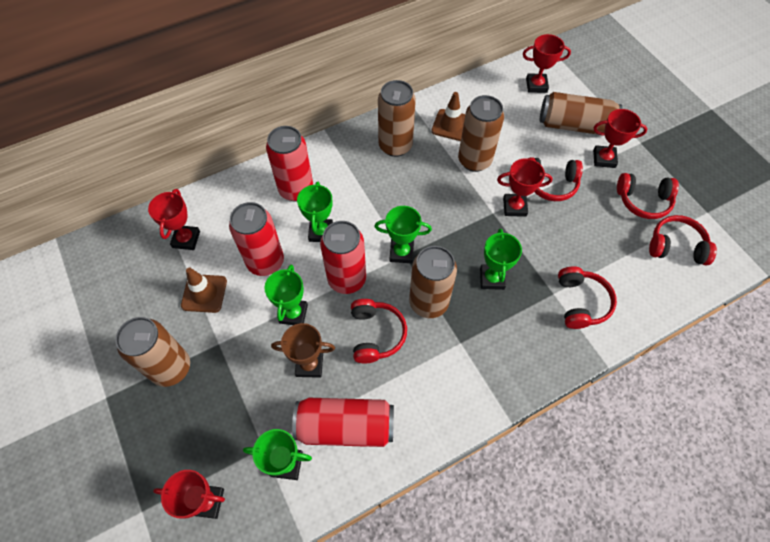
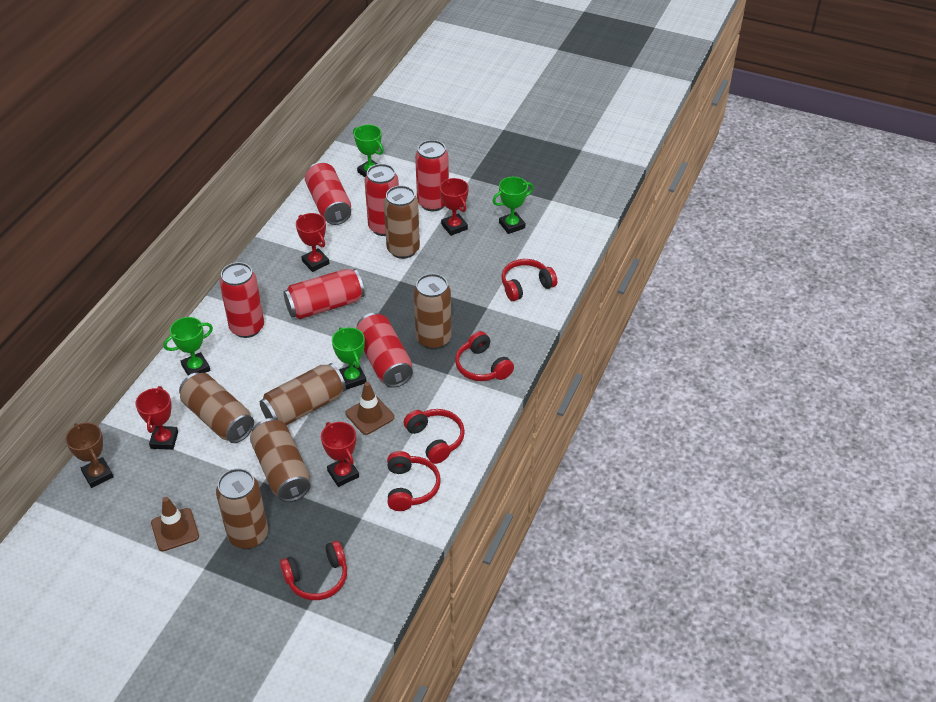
brown can: [115,317,190,387] [378,80,416,157] [409,246,457,318] [458,95,504,172] [540,92,623,135] = 5 -> [179,373,254,443] [216,468,268,549] [250,418,310,502] [260,363,346,425] [384,186,420,259] [414,274,451,350] = 6
green trophy: [243,429,312,480] [264,265,308,325] [297,182,333,242] [375,206,432,263] [480,229,522,290] = 5 -> [163,317,213,376] [332,327,367,390] [353,125,384,177] [492,177,534,234] = 4
red can: [229,202,284,276] [266,126,313,202] [292,398,394,447] [320,221,366,294] = 4 -> [219,262,264,338] [284,269,365,319] [305,162,351,225] [356,313,413,387] [364,164,399,236] [415,140,449,211] = 6
red trophy: [148,189,200,250] [153,470,225,519] [497,158,552,217] [523,34,571,93] [593,109,647,168] = 5 -> [135,386,178,450] [296,213,330,272] [321,422,359,487] [440,178,469,236] = 4

